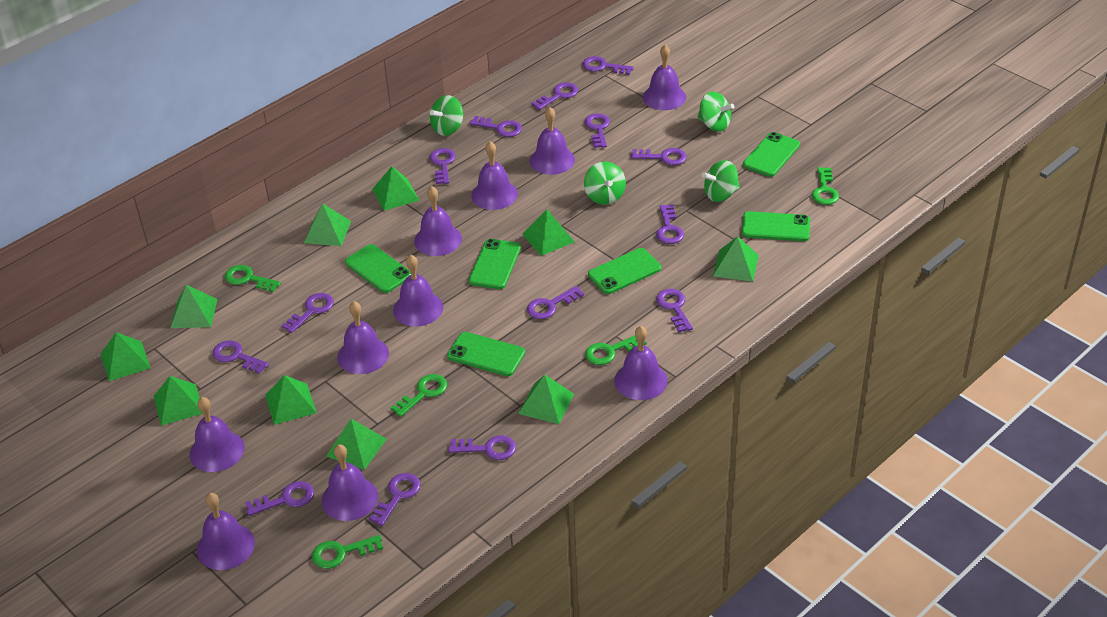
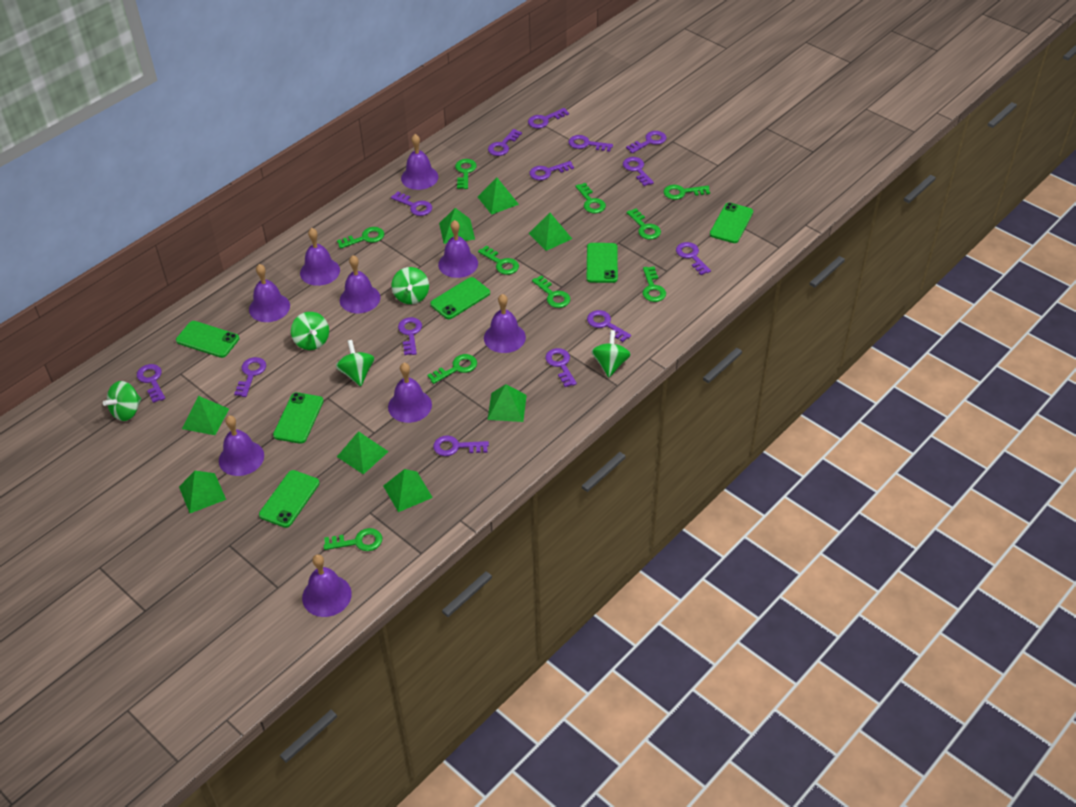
green key: [225,265,281,292] [312,535,383,569] [391,374,447,417] [585,335,647,365] [812,167,839,205] = 5 -> [324,528,382,551] [337,227,384,249] [427,354,477,384] [455,159,477,189] [478,245,519,275] [532,275,570,308] [575,183,606,213] [627,208,661,240] [643,266,666,302] [663,185,710,200] = 10
green pyramid: [101,332,150,381] [154,376,203,426] [171,285,217,328] [265,375,317,425] [304,203,351,246] [326,419,387,470] [373,166,420,211] [518,375,574,424] [522,209,575,256] [713,236,759,282] = 10 -> [179,471,226,513] [182,396,229,435] [337,431,389,474] [383,469,433,512] [439,208,475,244] [478,177,519,215] [487,384,527,422] [529,213,572,251] = 8
green spinning top: [430,95,463,136] [584,162,626,205] [698,92,734,132] [702,160,740,202] = 4 -> [103,381,141,421] [291,312,329,350] [336,340,374,386] [392,267,429,304] [591,330,631,377] = 5
purple bell: [190,397,244,472] [197,493,255,570] [322,444,378,521] [337,301,389,374] [393,255,443,326] [414,186,462,256] [471,141,518,210] [530,107,575,175] [614,326,667,400] [643,45,686,110] = 10 -> [219,415,264,476] [249,264,290,322] [300,228,340,286] [302,554,352,617] [340,255,381,313] [388,363,432,423] [401,134,438,190] [438,220,478,278] [484,294,526,353] = 9

